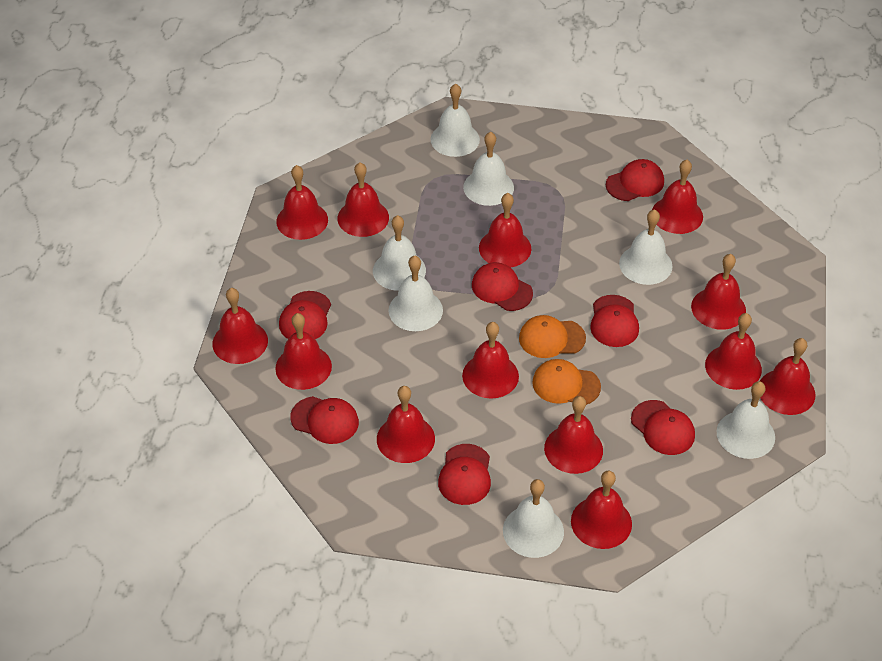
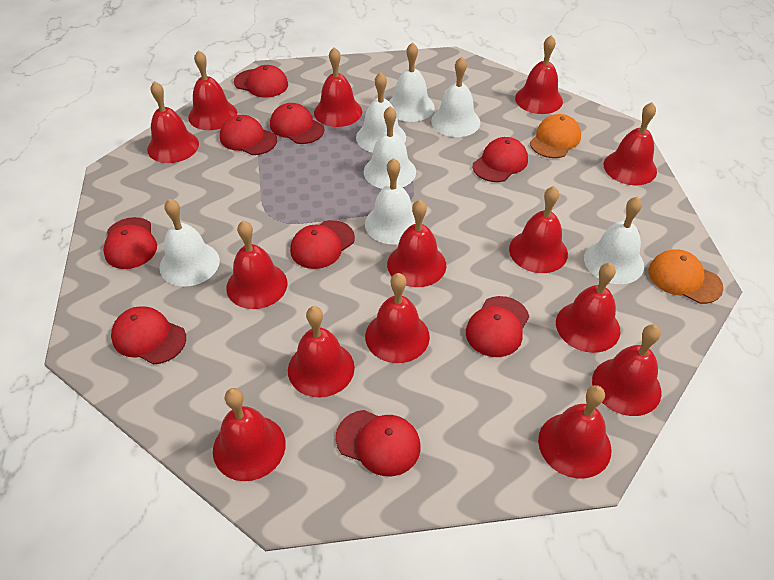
red bell: [212,288,268,364] [275,313,332,390] [276,165,328,240] [337,162,389,237] [377,386,435,463] [462,322,519,399] [479,193,532,268] [544,396,603,474] [571,470,632,549] [652,160,703,234] [691,254,746,330] [705,313,762,390] [760,338,815,415] = 13 -> [147,81,199,163] [188,50,237,130] [213,388,286,481] [226,221,287,309] [288,306,355,397] [314,47,362,127] [365,273,430,363] [387,200,446,287] [509,186,568,273] [515,35,563,114] [538,385,612,478] [556,263,620,353] [592,324,662,416] [604,102,657,185] = 14
red cap: [279,291,331,339] [290,396,359,444] [438,444,491,505] [472,262,533,311] [590,295,639,347] [606,159,664,201] [631,400,695,455] = 7 -> [103,217,157,269] [111,306,186,365] [220,115,277,155] [234,65,288,97] [270,103,324,144] [290,220,355,269] [336,410,421,476] [466,296,529,357] [473,137,528,182] = 9

